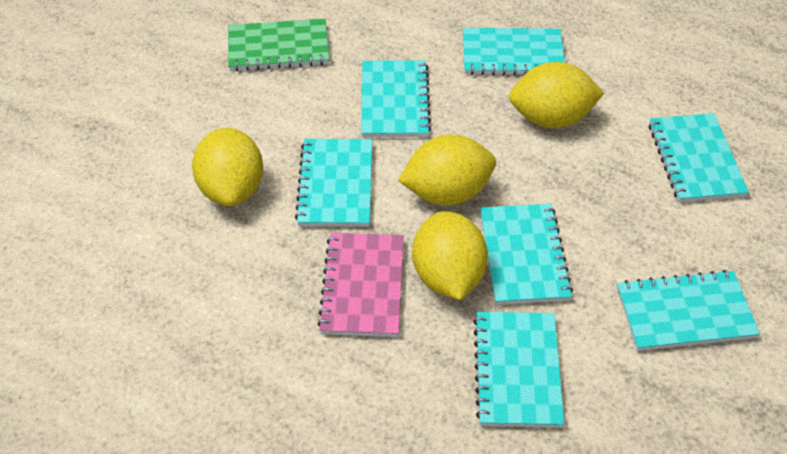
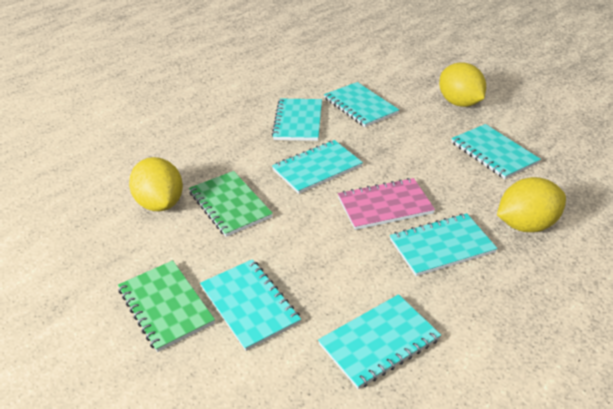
green notebook: [228,19,329,71] = 1 -> [118,260,215,352] [189,171,273,237] = 2
yellow lemon: [192,128,263,206] [398,135,496,205] [412,211,488,300] [509,62,604,128] = 4 -> [129,157,183,211] [439,62,486,107] [497,177,566,232] = 3

